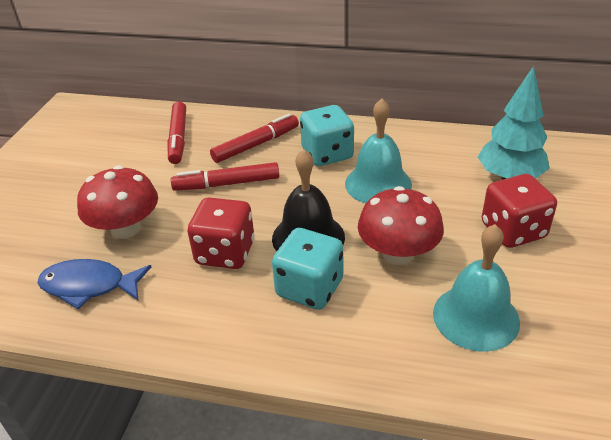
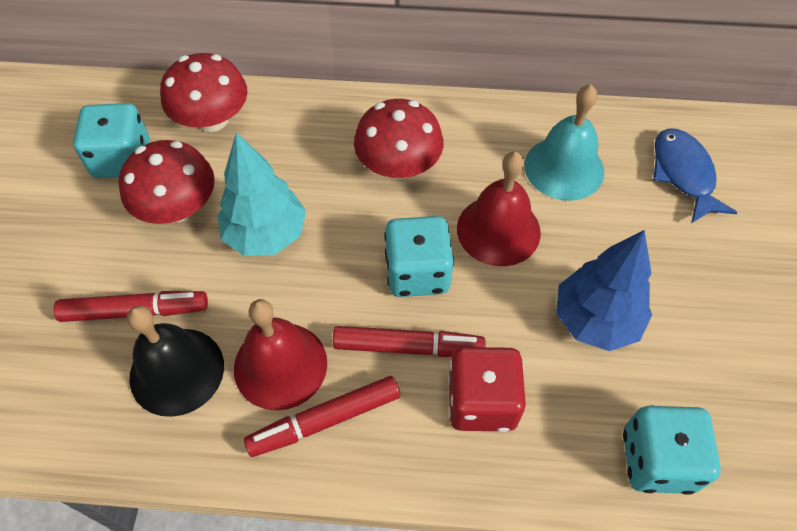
blue tree: none = 0 -> [556,230,652,351] = 1
red bell: none = 0 -> [234,299,327,411] [457,151,541,266] = 2
red dice: [187,197,255,269] [482,174,557,248] = 2 -> [448,347,526,432] = 1
red mushroom: [77,165,158,239] [358,186,444,265] = 2 -> [119,140,215,224] [160,53,247,132] [354,99,443,180] = 3
turquoise bell: [345,98,412,203] [433,224,520,352] = 2 -> [525,84,604,201] = 1
turquoise dice: [272,228,343,310] [300,105,354,166] = 2 -> [73,103,149,178] [384,216,454,297] [623,405,721,495] = 3

